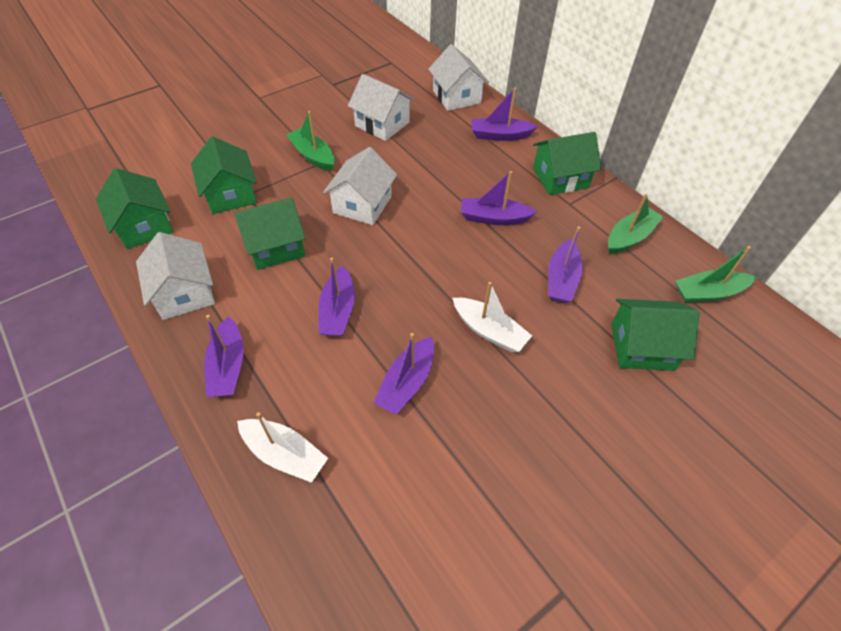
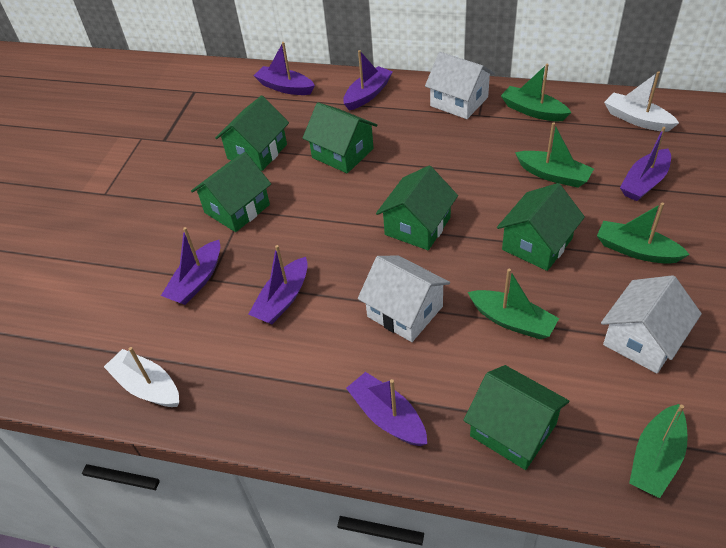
green boat: [286,111,335,171] [608,194,663,254] [675,246,756,303] = 3 -> [468,269,559,339] [501,64,572,121] [515,122,594,188] [597,203,690,264] [629,404,688,498] = 5
green house: [96,168,174,249] [191,136,257,214] [234,198,306,270] [533,132,601,195] [611,299,700,371] = 5 -> [191,152,271,232] [215,95,289,171] [303,102,378,173] [376,166,458,250] [463,365,569,470] [497,183,585,271] = 6
white house: [136,232,215,320] [323,147,397,225] [348,74,415,141] [428,44,489,111] = 4 -> [358,255,450,342] [425,52,495,119] [601,275,702,373] = 3

